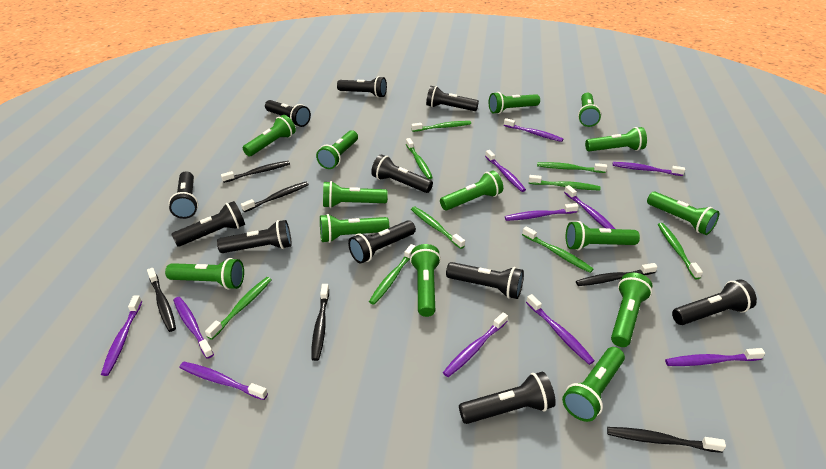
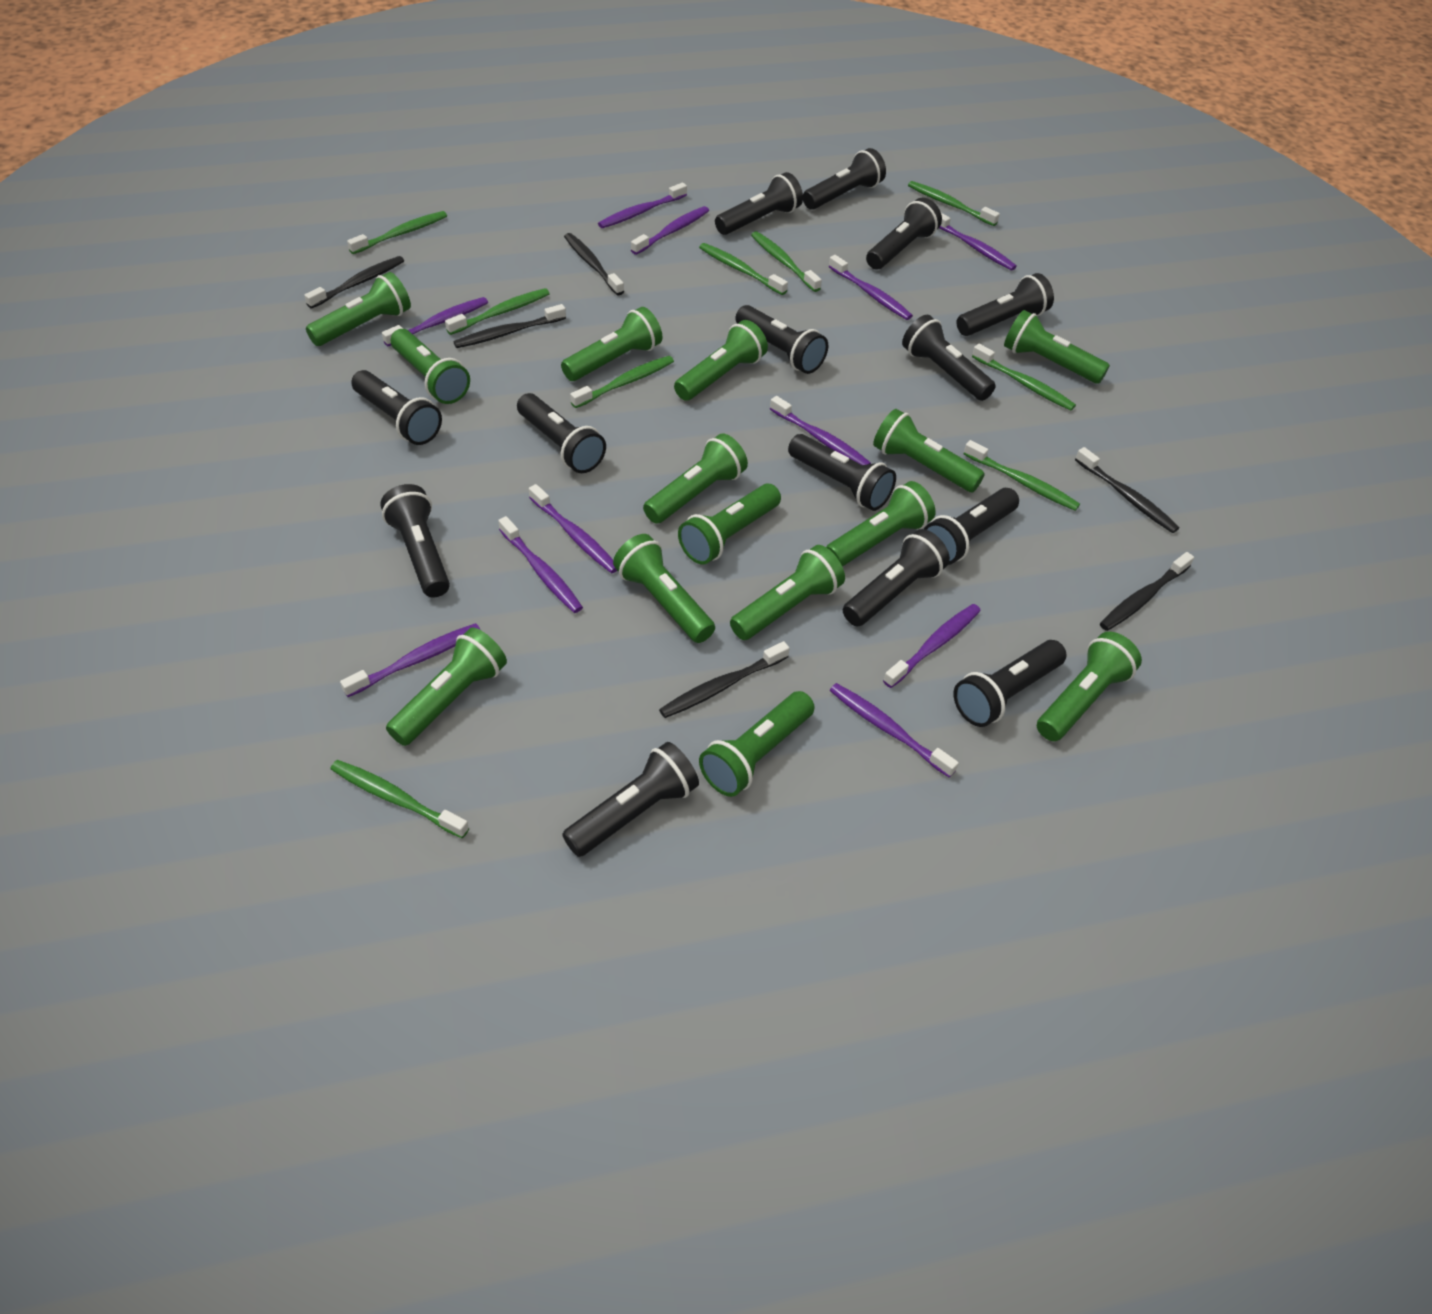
black flashlight: [169,171,198,219] [171,201,245,247] [217,220,292,253] [265,100,311,127] [337,76,387,98] [348,220,416,263] [371,154,433,193] [426,86,479,111] [446,262,524,299] [459,372,556,424] [672,279,757,325] = 11 -> [351,370,442,445] [380,484,450,598] [517,393,606,473] [562,742,699,857] [715,172,803,235] [735,305,828,374] [788,434,896,511] [803,148,886,210] [843,529,950,626] [866,198,942,270] [902,314,996,401] [924,488,1019,565] [954,640,1067,727] [956,273,1054,336] = 14

